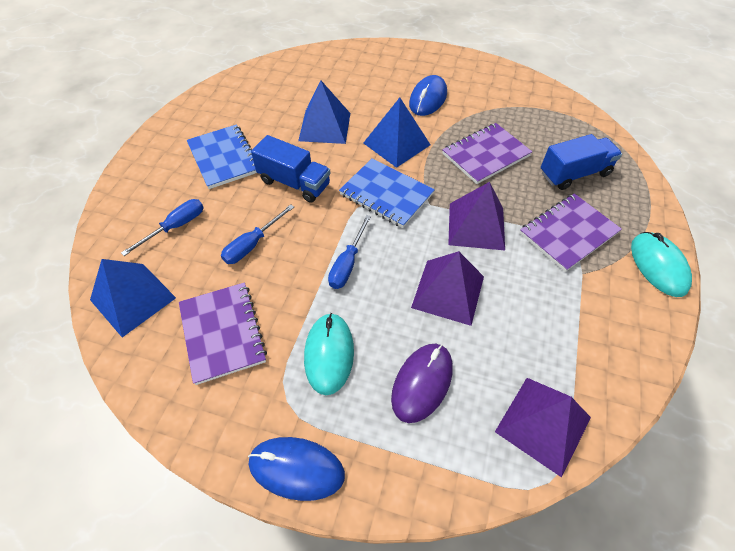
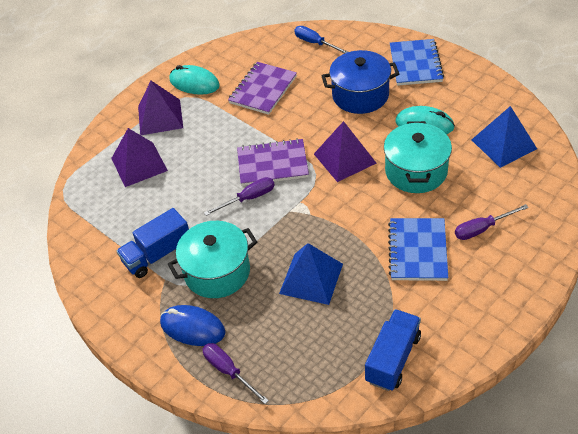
blue mouse: [248,437,345,501] [409,75,447,116] = 2 -> [160,305,225,346] = 1
blue pot: none = 0 -> [321,50,399,114] = 1
blue pyramid: [90,259,176,337] [298,80,350,144] [363,98,431,168] = 3 -> [279,243,343,305] [472,106,537,168] = 2
blue screwdriver: [121,199,204,256] [221,204,294,264] [328,215,371,289] = 3 -> [294,26,348,53] = 1
purple mouse: [391,344,453,423] = 1 -> none = 0
purple notebook: [179,282,267,385] [442,123,532,184] [520,193,622,272] = 3 -> [228,62,297,115] [237,138,309,186] = 2
purple screwdriver: none = 0 -> [202,343,269,404] [204,177,275,216] [455,204,529,240] = 3
turquoise pot: none = 0 -> [168,221,257,298] [384,121,452,193] = 2

